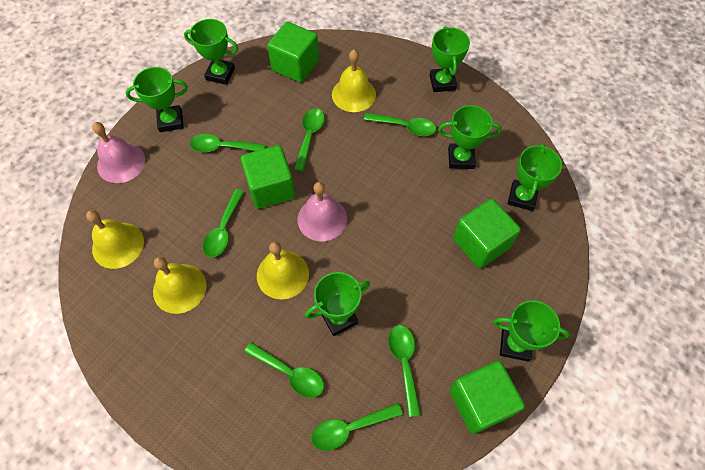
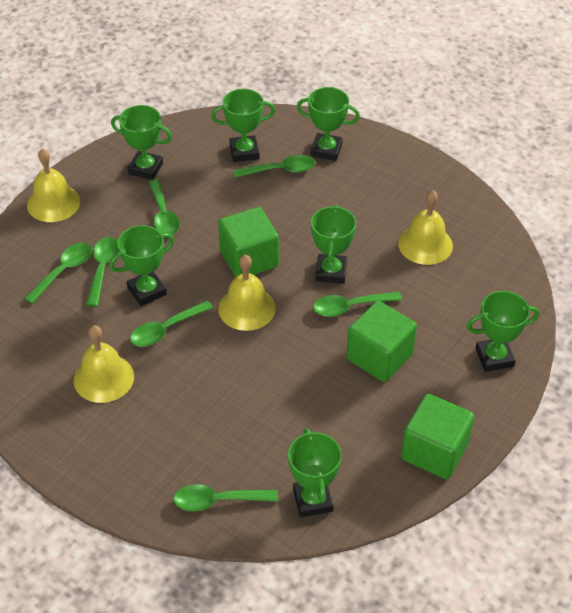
green cube: [240,145,295,209] [267,22,319,83] [450,361,525,434] [453,199,521,268] = 4 -> [218,207,279,278] [346,301,417,382] [401,394,474,479] = 3
pink bell: [92,122,145,183] [297,182,347,241] = 2 -> none = 0

